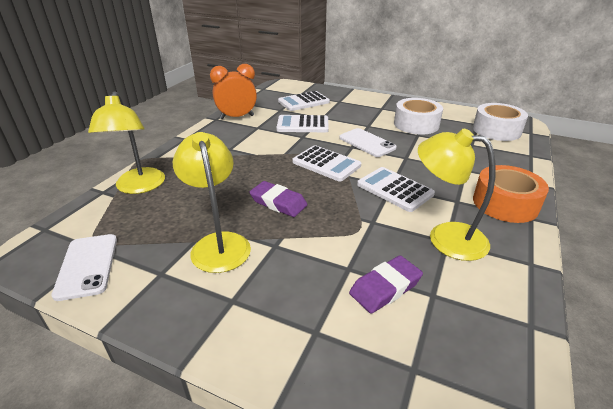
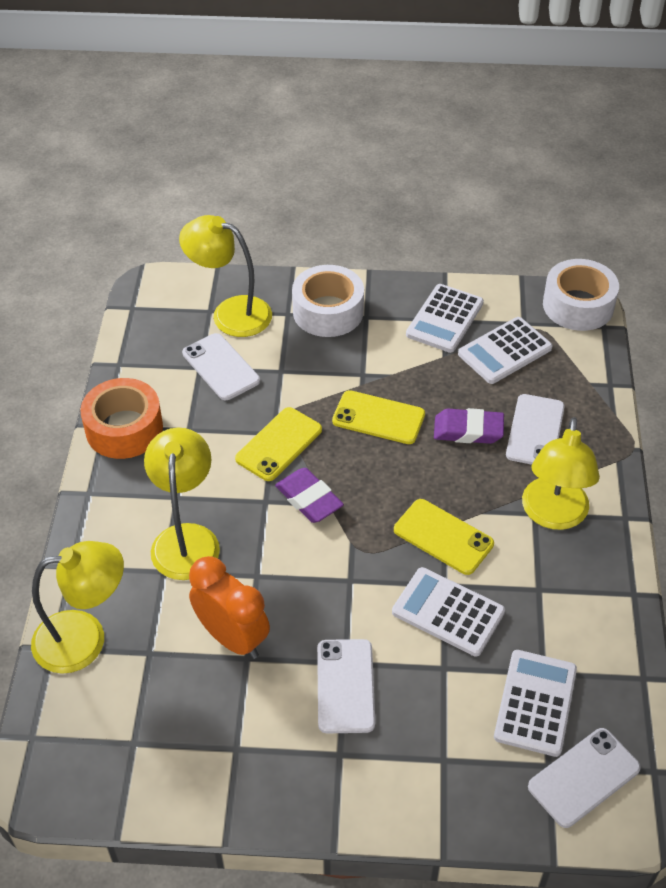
white phone: [51,234,117,301] [339,128,397,157] = 2 -> [182,333,260,400] [317,639,375,733] [506,394,565,465] [528,728,641,828] = 4
yellow lamp: [88,91,165,194] [173,132,251,273] [418,129,496,261] = 3 -> [31,541,124,674] [144,428,220,580] [179,215,272,337] [522,417,600,530] = 4
yellow phone: none = 0 -> [235,407,322,481] [332,390,425,444] [394,499,494,575] = 3

